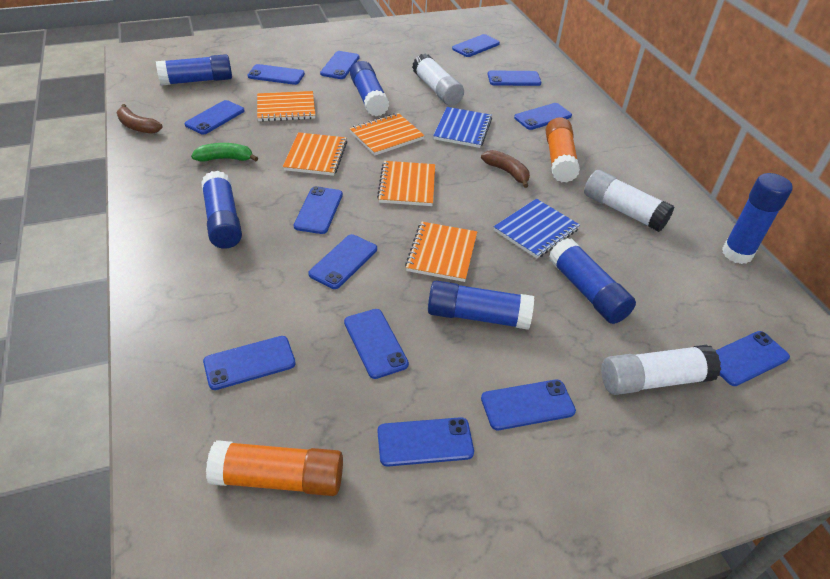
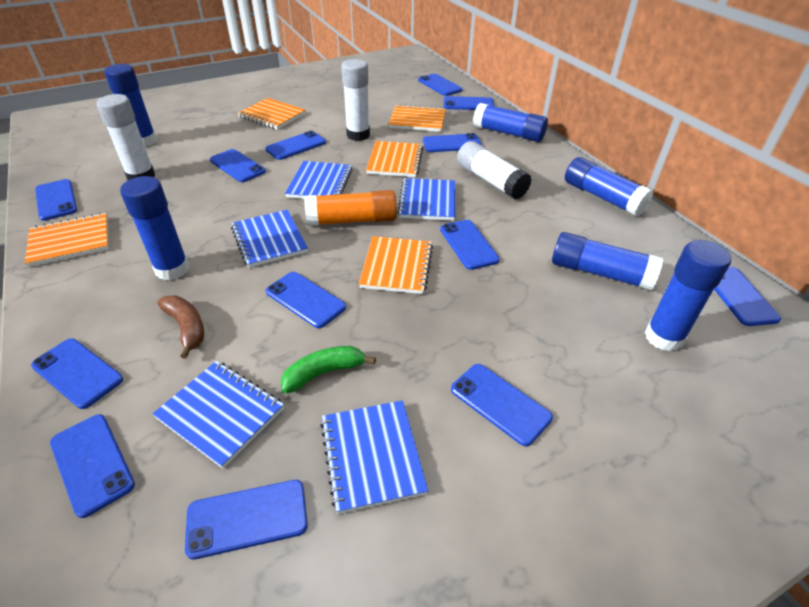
blue notebook: [433,107,492,148] [494,199,580,258] = 2 -> [152,361,284,469] [231,210,308,268] [285,161,352,199] [320,400,428,514] [397,178,456,221] = 5
brown banana: [117,104,162,134] [481,150,530,188] = 2 -> [157,296,204,359] = 1
orange glue stick: [206,440,343,496] [546,117,580,183] = 2 -> [304,190,397,226] = 1

